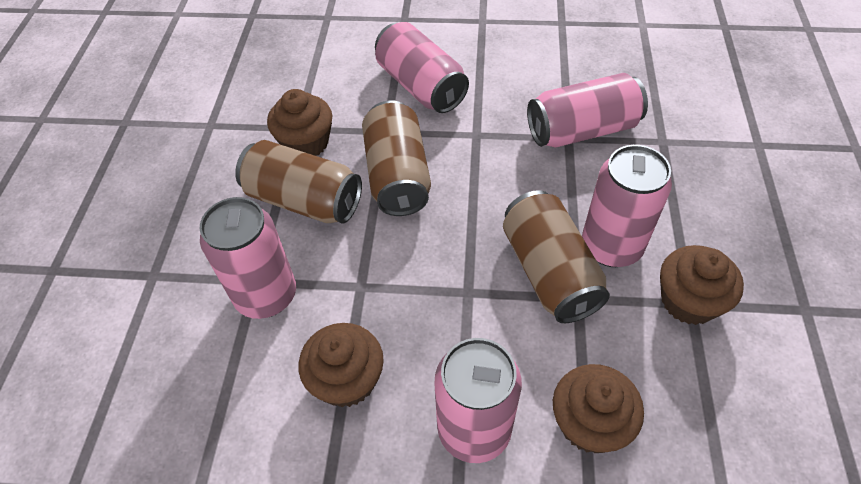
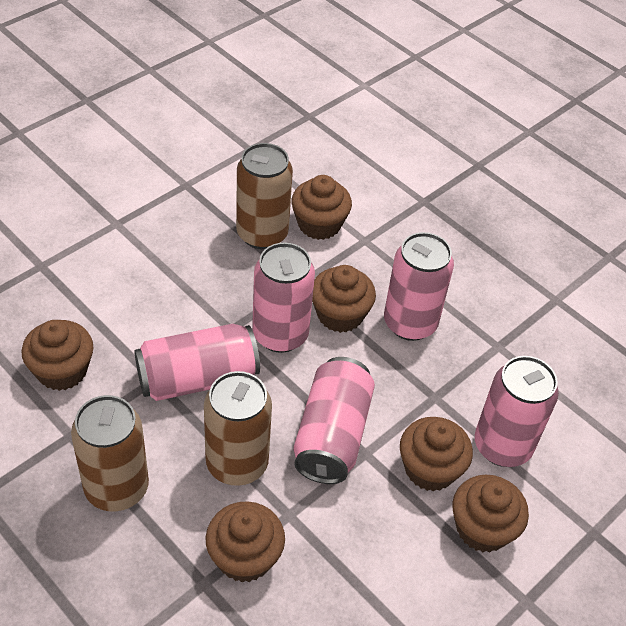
brown cupcake: [267,89,332,156] [299,323,384,407] [553,364,644,453] [660,245,744,325] = 4 -> [22,320,94,391] [206,501,285,583] [291,175,352,240] [312,265,376,333] [400,417,473,491] [452,475,529,552] = 6

